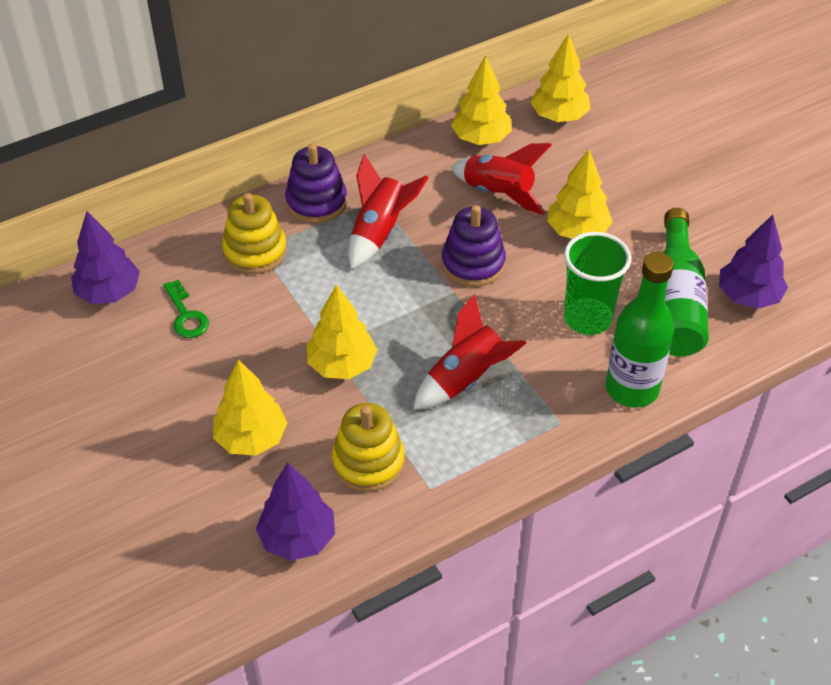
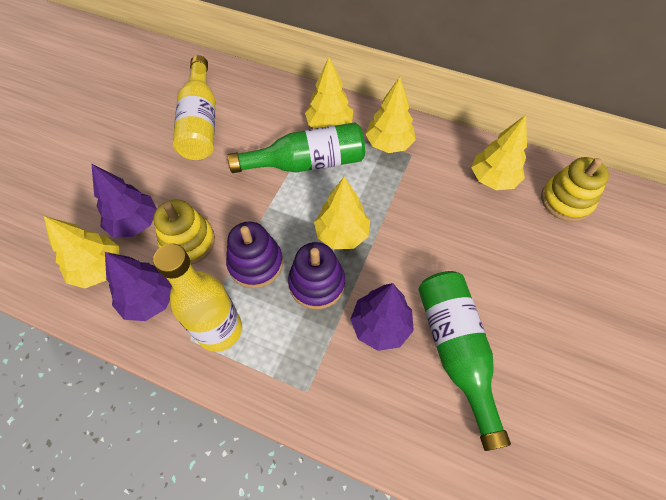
green cup: [564,232,631,335] = 1 -> none = 0
green key: [164,280,209,338] = 1 -> none = 0
red rocket: [348,154,429,270] [413,294,526,410] [451,143,551,215] = 3 -> none = 0
yellow bottle: none = 0 -> [153,243,242,352] [173,55,215,160] = 2

